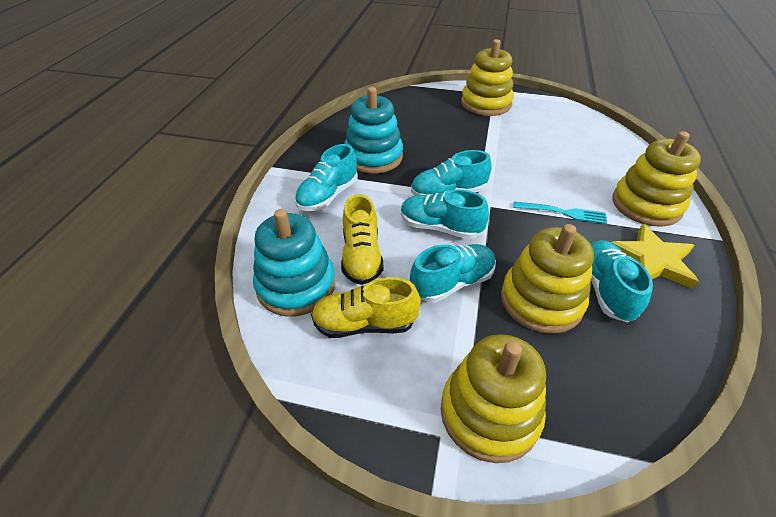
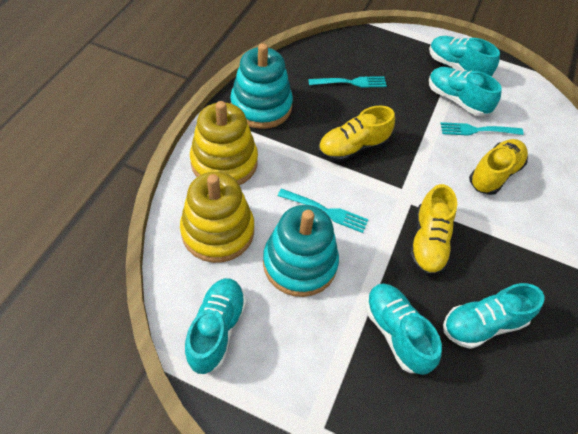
turquoise fork: [513,202,607,224] = 1 -> [278,189,369,233] [308,76,387,88] [440,122,524,136] = 3
yellow shoe: [311,277,421,338] [341,194,383,285] = 2 -> [318,106,395,162] [409,184,457,276] [469,139,528,195] = 3
yellow stacking toy: [441,334,546,463] [461,39,514,116] [501,224,594,334] [613,131,701,227] = 4 -> [180,172,254,263] [190,101,258,185] = 2
yellow star: [610,223,699,289] = 1 -> none = 0

